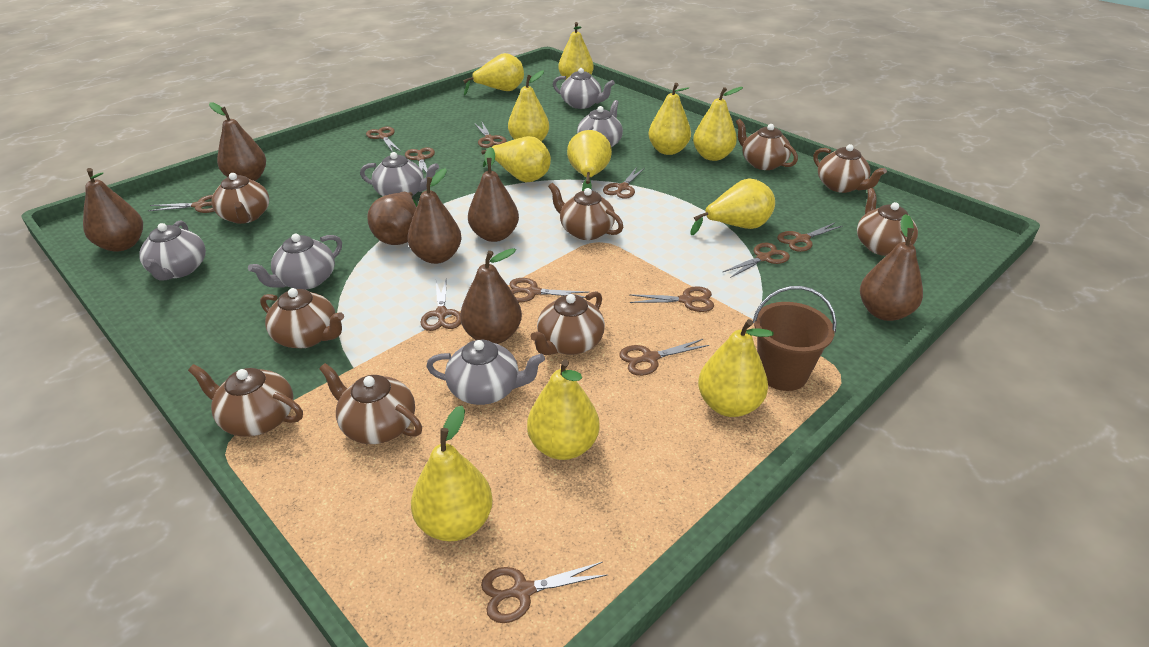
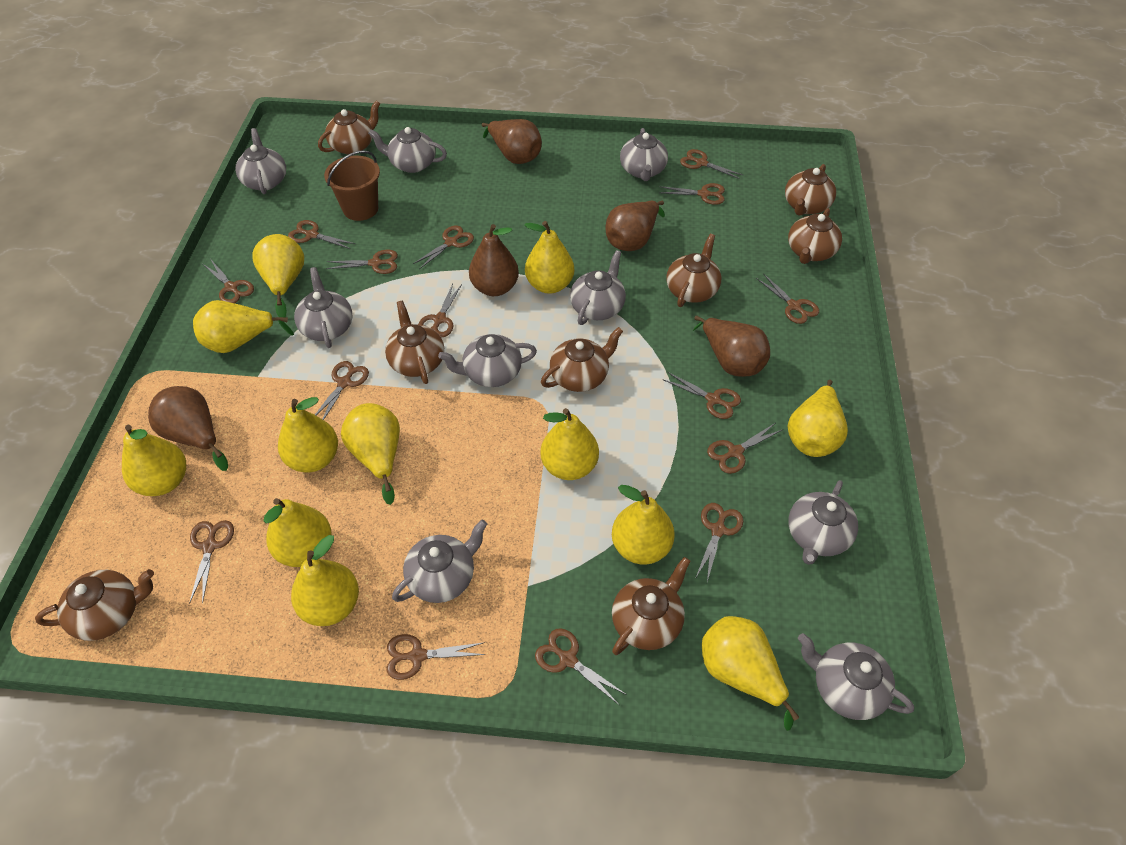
brown pear: [83,168,143,252] [209,102,266,181] [367,192,417,245] [407,168,461,264] [460,248,522,344] [468,147,519,242] [860,214,923,321] = 7 -> [148,386,228,471] [469,224,519,296] [482,119,542,164] [605,201,665,251] [693,315,770,377] = 5
brown scissors: [148,195,214,213] [366,127,400,152] [405,147,435,173] [421,278,461,331] [474,122,507,148] [481,562,607,623] [509,278,590,302] [603,167,645,199] [619,339,709,376] [629,286,714,312] [723,243,790,278] [777,223,843,252] = 12 -> [189,520,234,604] [203,260,254,303] [288,220,355,249] [315,361,369,420] [326,250,398,274] [387,634,485,680] [413,225,474,269] [418,284,462,337] [535,628,627,705] [659,183,725,205] [664,372,741,419] [680,149,743,179] [695,503,743,582] [707,423,782,474] [756,273,819,324] = 15
brown teapot: [188,364,303,437] [211,173,269,224] [260,288,344,348] [319,363,422,444] [530,291,605,355] [548,183,623,240] [736,119,798,170] [813,144,887,193] [857,188,918,256] = 9 -> [35,569,154,641] [318,101,380,155] [385,301,444,384] [541,327,623,392] [612,557,691,655] [666,234,721,307] [785,164,836,216] [788,208,842,264] = 8
grey teapot: [139,220,206,281] [248,234,342,290] [360,152,439,197] [426,340,545,405] [553,68,615,109] [577,100,623,147] = 6 -> [235,128,286,194] [294,267,352,348] [368,127,447,173] [392,519,487,603] [438,334,537,387] [570,250,626,325] [620,128,668,181] [788,480,858,565] [798,633,914,720] = 9
yellow pear: [411,406,493,542] [463,53,524,95] [481,136,551,182] [508,70,549,141] [527,360,600,460] [558,22,594,79] [567,130,612,191] [648,83,691,155] [690,178,775,235] [693,87,743,161] [698,319,774,417] = 11 -> [122,425,186,496] [193,300,294,353] [252,234,304,317] [263,498,332,567] [278,397,338,472] [291,535,359,626] [341,403,400,505] [525,221,574,294] [540,408,599,480] [612,485,675,565] [702,616,799,731] [788,380,848,457] = 12

